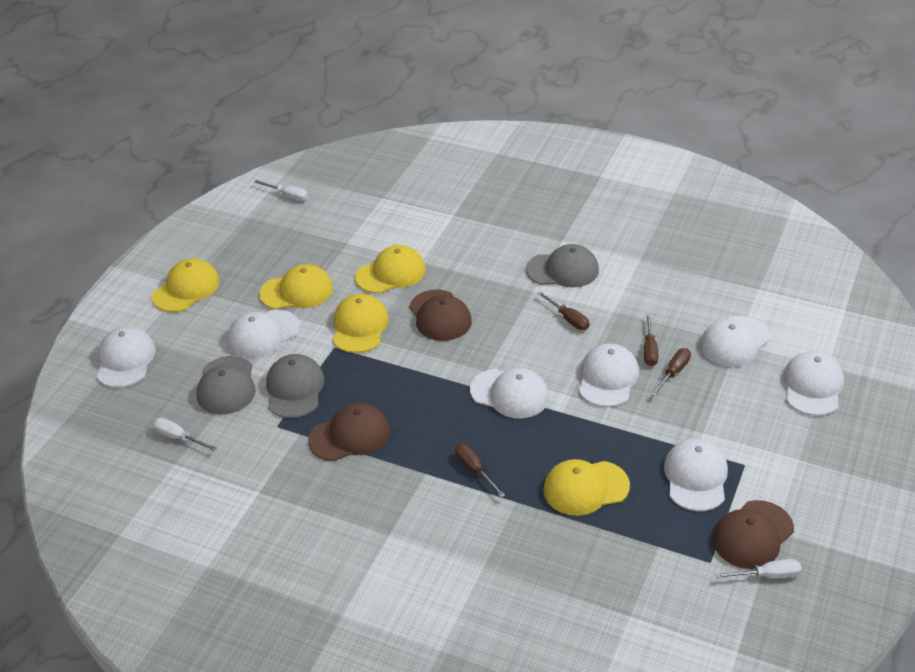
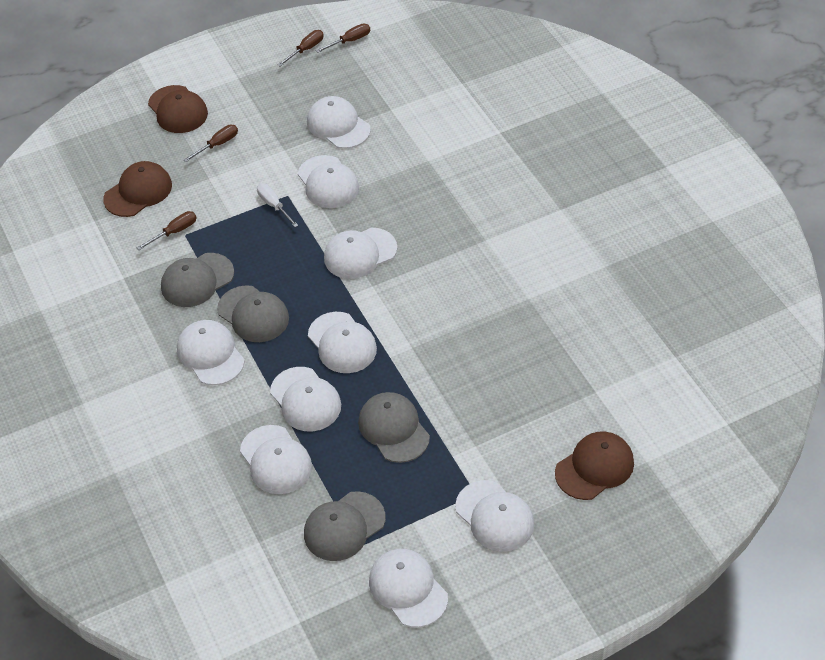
grey cap: [196,356,256,414] [266,354,325,418] [526,244,599,287] = 3 -> [161,253,234,307] [217,285,289,342] [304,491,385,561] [358,392,430,463] = 4
white cap: [97,326,156,388] [227,309,300,358] [470,368,549,418] [579,343,639,407] [664,438,728,511] [700,316,770,367] [783,351,844,416] = 7 -> [177,320,245,385] [240,425,312,494] [270,367,341,431] [298,155,359,208] [307,96,371,149] [308,312,377,373] [324,228,397,279] [369,549,448,627] [455,480,534,552] = 9
white screwdriver: [153,418,217,451] [254,180,308,201] [715,559,802,578] = 3 -> [257,183,298,227] = 1
yellow cap: [152,258,220,312] [259,264,333,310] [333,294,389,353] [355,245,426,294] [543,459,630,516] = 5 -> none = 0

